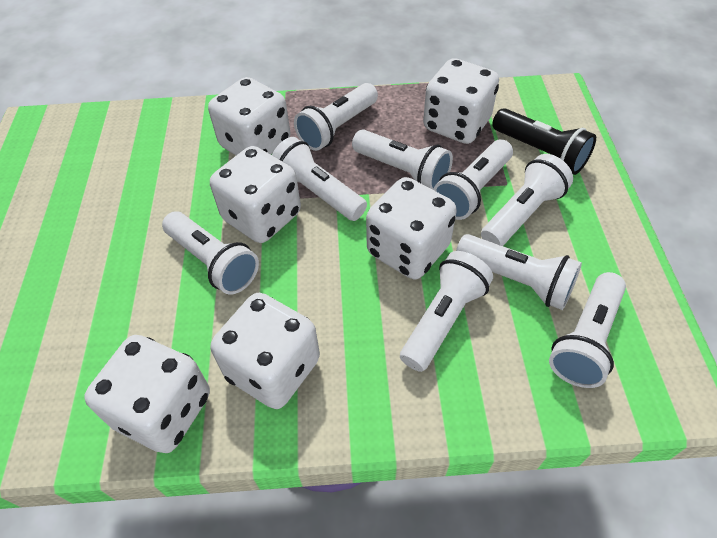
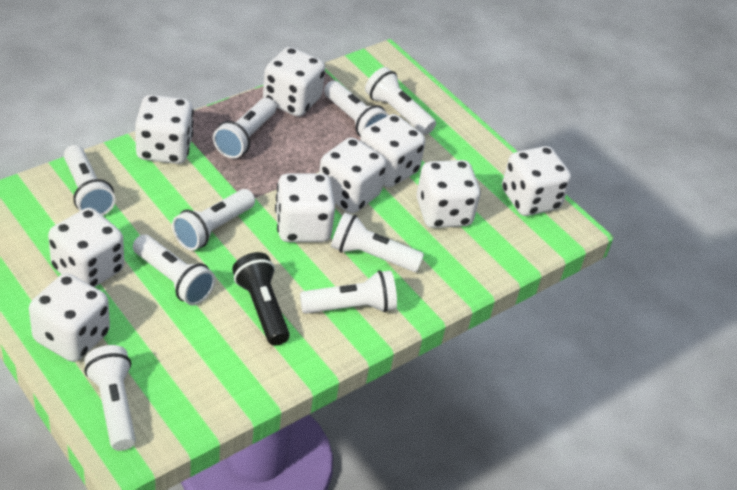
white dice: [84,335,210,453] [208,77,291,155] [210,146,301,243] [211,293,320,409] [366,177,457,279] [423,58,499,144] = 6 -> [29,273,110,362] [48,208,124,287] [135,95,194,164] [263,47,325,117] [275,174,335,242] [319,137,387,213] [360,114,425,187] [416,160,481,228] [502,146,571,216] = 9

